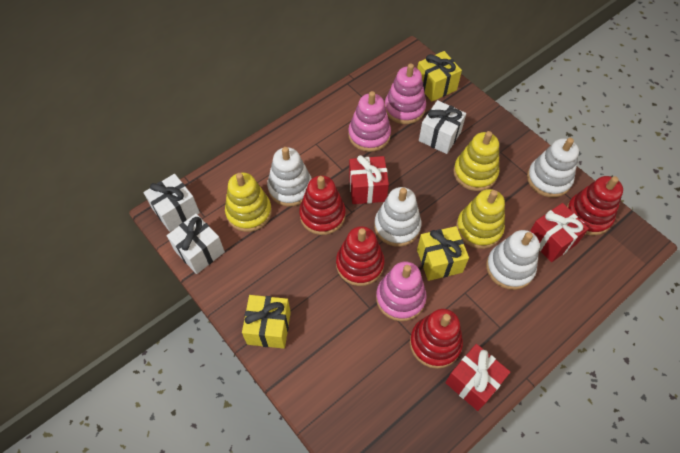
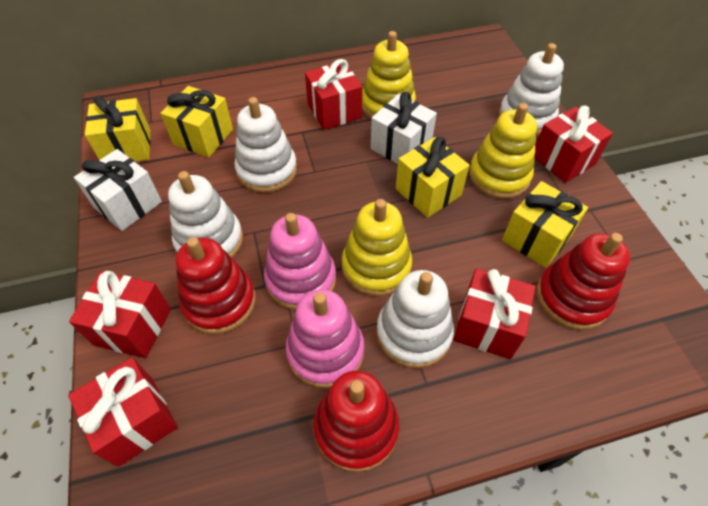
pink stacking toy: [348,91,391,152] [376,261,427,321] [385,64,426,124] = 3 -> [264,213,336,310] [286,289,364,388] = 2
red gift: [349,155,389,204] [445,344,510,411] [530,203,589,262] = 3 -> [68,357,178,467] [69,271,171,358] [305,59,362,130] [453,268,536,359] [534,106,613,183] = 5
red stacking toy: [299,175,346,235] [336,226,384,286] [410,309,463,369] [567,176,623,235] = 4 -> [176,237,256,334] [313,371,399,472] [537,233,630,330] = 3
white gift: [144,174,200,232] [167,214,225,274] [419,100,466,154] = 3 -> [74,149,162,231] [371,92,437,164] = 2
yellow gift: [242,295,291,349] [417,51,462,102] [417,226,469,281] = 3 -> [85,96,151,162] [161,86,233,157] [396,137,470,218] [502,181,588,268] = 4

